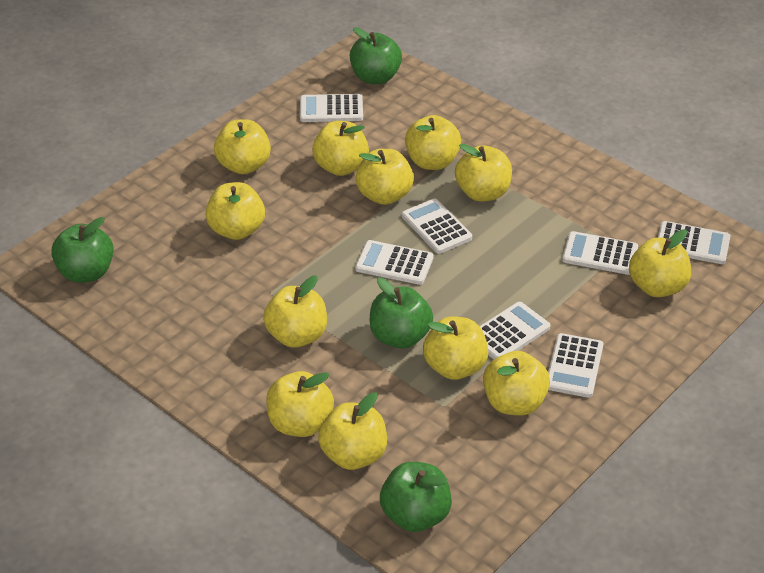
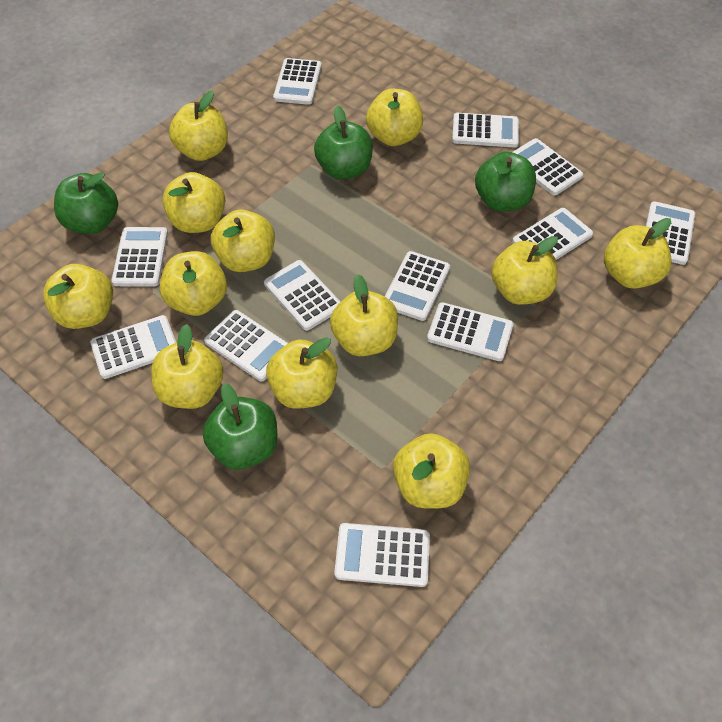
white calculator: [300,94,363,122] [355,240,434,285] [402,199,472,254] [480,302,550,359] [548,333,603,398] [562,231,638,275] [658,221,730,264] = 7 -> [90,315,176,379] [111,227,168,287] [204,310,288,381] [264,260,341,331] [273,58,322,105] [334,523,430,587] [385,251,450,321] [427,302,513,361] [452,113,519,148] [512,138,583,195] [512,208,593,260] [646,201,695,265] = 12

